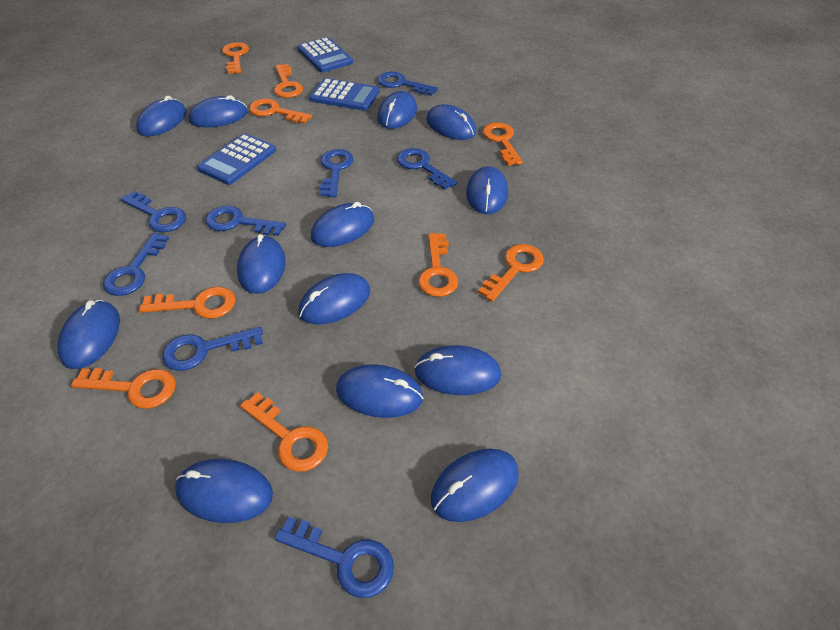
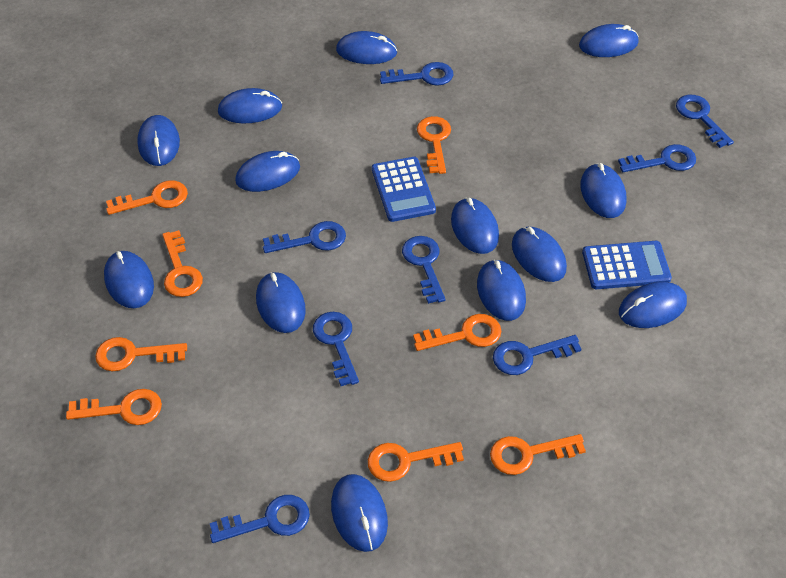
blue calculator: [197,133,276,185] [297,37,353,72] [309,78,380,111] = 3 -> [372,157,436,222] [582,241,672,289] = 2
orange key: [71,368,176,409] [139,287,236,319] [222,42,249,74] [240,392,328,472] [249,99,312,124] [274,64,303,98] [418,233,458,297] [478,244,544,302] [483,122,523,166] = 9 -> [66,389,162,425] [95,337,187,371] [106,180,188,215] [162,230,203,297] [368,442,464,482] [413,314,501,351] [417,116,451,174] [490,434,586,475] = 8

